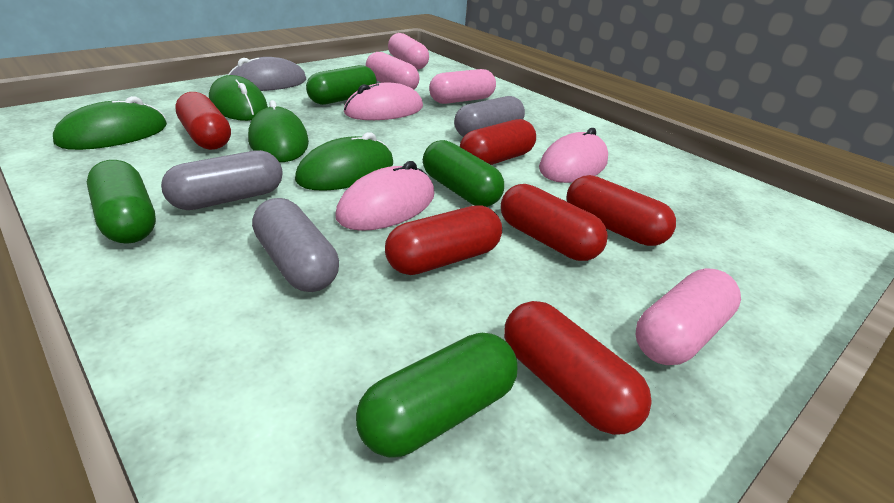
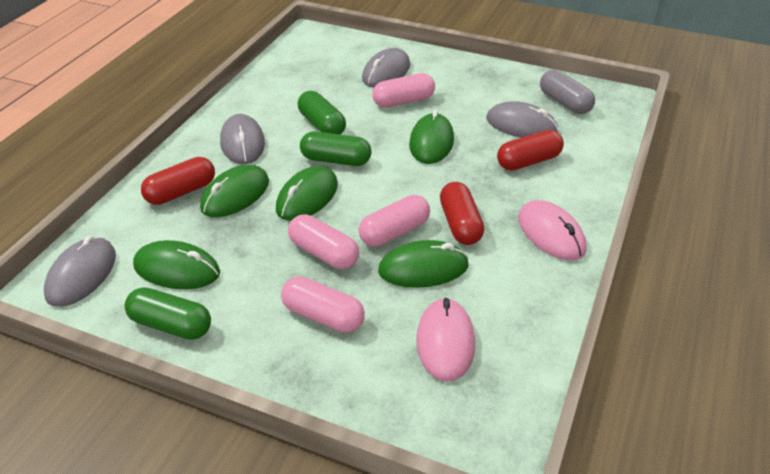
green capsule: [87,160,156,244] [306,65,377,105] [356,333,518,458] [423,140,504,207] = 4 -> [125,287,211,340] [298,91,346,135] [300,131,372,166] = 3
green mouse: [53,96,167,150] [209,75,268,121] [248,100,309,162] [295,132,393,191] = 4 -> [133,240,220,289] [200,165,269,217] [276,166,338,221] [378,240,469,288] [409,110,454,164] = 5
grey capsule: [161,150,283,210] [252,198,339,292] [454,96,525,137] = 3 -> [540,70,595,114] = 1
grey mouse: [228,57,306,91] = 1 -> [44,236,116,307] [220,114,265,164] [362,48,410,87] [486,101,558,138] = 4
pink mouse: [335,161,435,231] [344,82,423,120] [539,128,608,183] = 3 -> [416,298,475,382] [518,200,586,261] = 2
red capsule: [175,92,231,150] [385,205,502,275] [460,119,536,165] [501,184,608,261] [504,301,651,435] [566,175,676,246] = 6 -> [141,157,215,205] [440,182,484,245] [497,130,564,171] = 3

